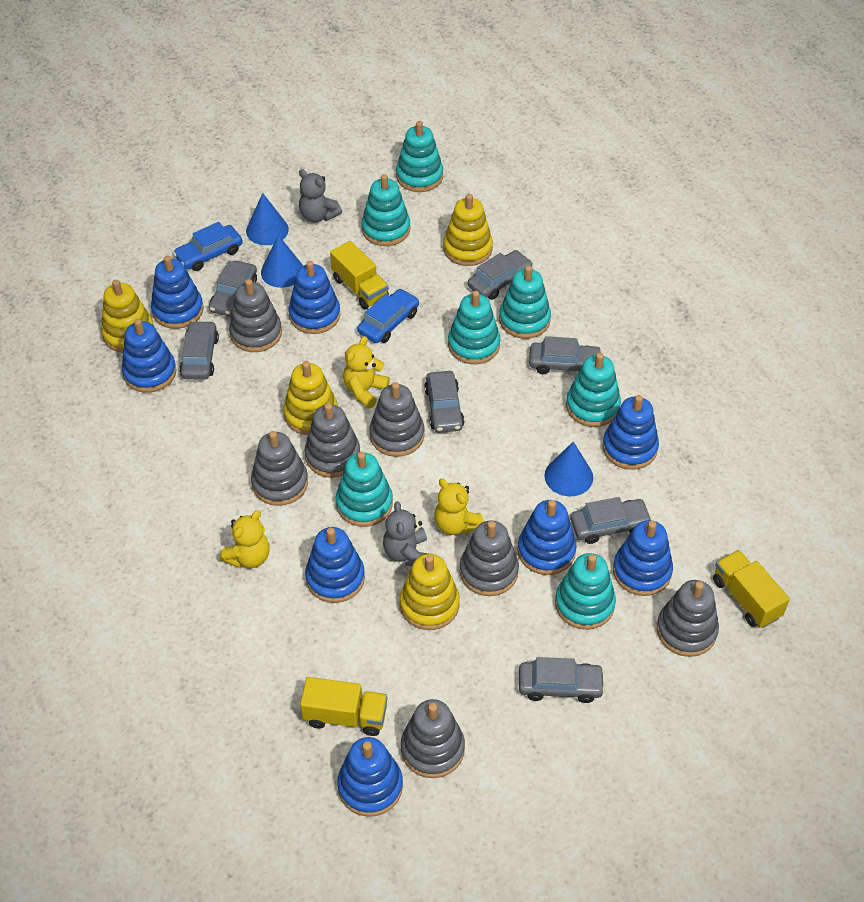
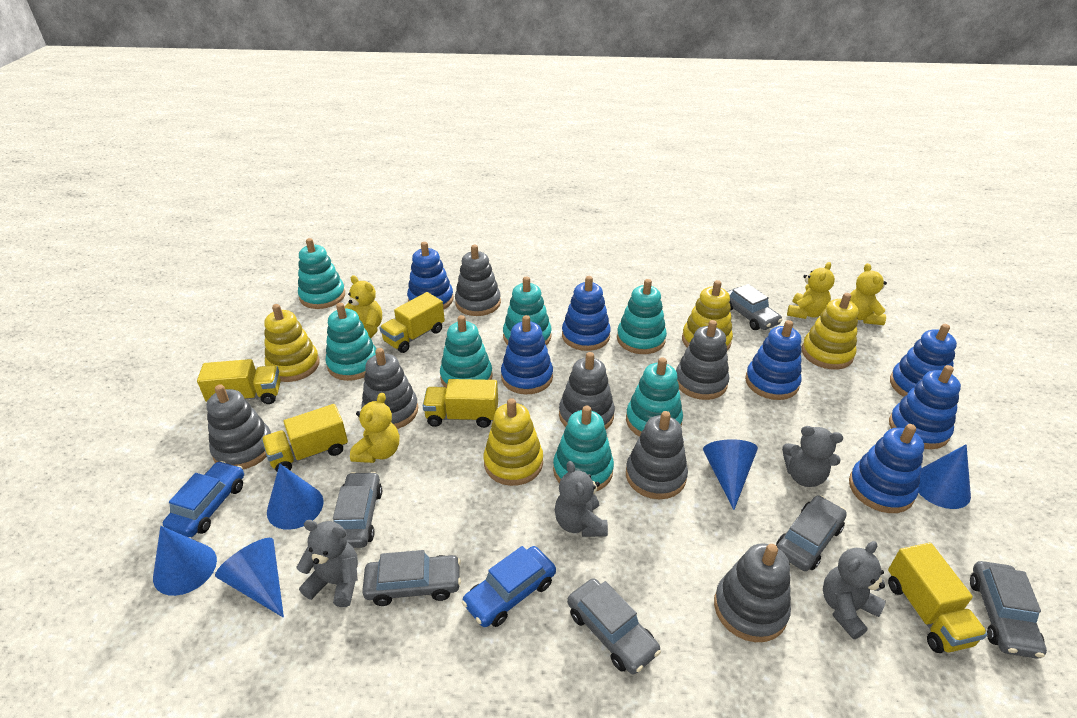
blue cone: [246,193,289,245] [261,235,303,288] [544,442,593,496] = 3 -> [153,526,217,596] [215,538,284,618] [267,464,324,530] [703,439,758,510] [918,444,971,509] = 5
blue stacking toy: [122,319,177,393] [151,256,204,329] [288,261,340,334] [305,527,365,603] [337,737,403,817] [517,500,577,575] [602,395,659,470] [613,520,673,596] = 8 -> [407,242,454,309] [501,315,553,395] [562,276,611,351] [745,320,802,400] [849,424,924,513] [889,365,961,449] [890,324,957,397] = 7
grey car: [180,321,219,380] [209,261,257,317] [424,371,464,433] [468,250,533,300] [519,657,605,703] [529,336,602,374] [570,497,652,544] = 7 -> [333,472,382,548] [362,550,461,606] [567,578,661,674] [727,284,782,330] [776,495,847,571] [970,561,1047,659] = 6
grey teddy bear: [299,169,342,223] [383,501,428,566] = 2 -> [297,520,358,607] [555,461,608,537] [782,426,843,487] [823,541,886,639] = 4
yellow teddy bear: [220,510,270,568] [343,336,390,409] [434,479,484,535] = 3 -> [345,275,382,338] [350,393,399,463] [787,262,835,319] [850,263,887,325] = 4
yellow truck: [300,677,387,736] [330,241,389,309] [713,550,790,628] = 3 -> [197,359,281,404] [262,404,348,472] [379,292,445,353] [423,379,498,428] [888,543,988,653] = 5

